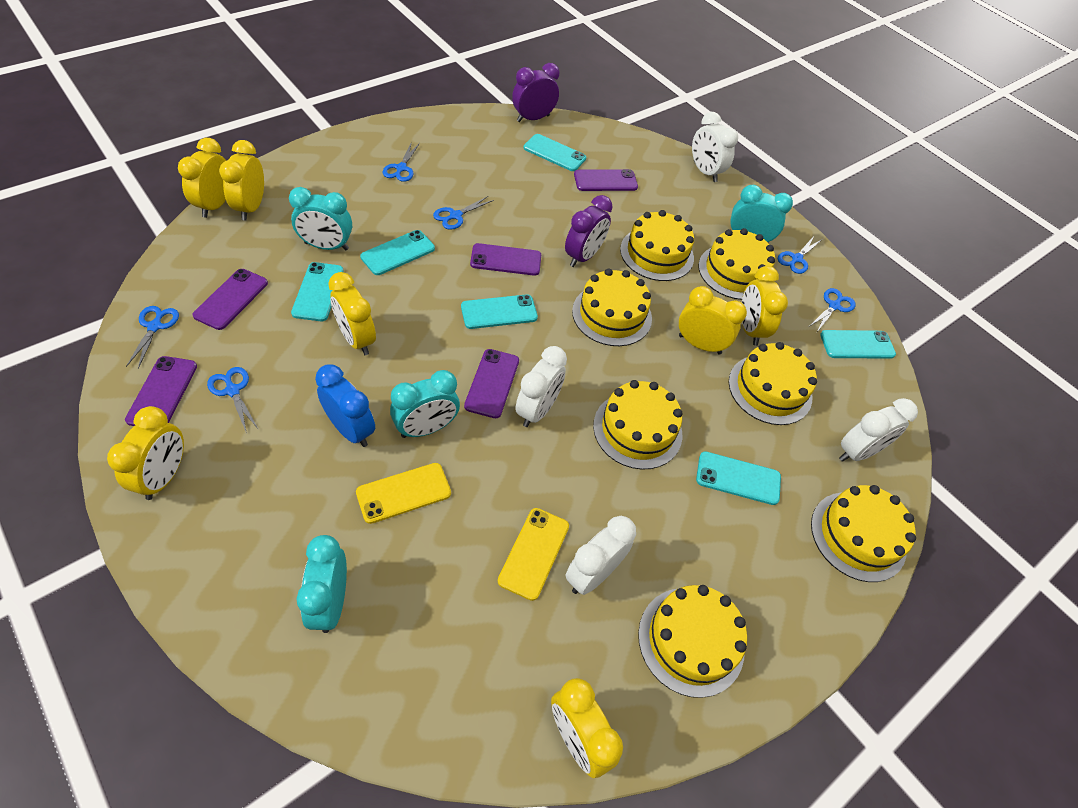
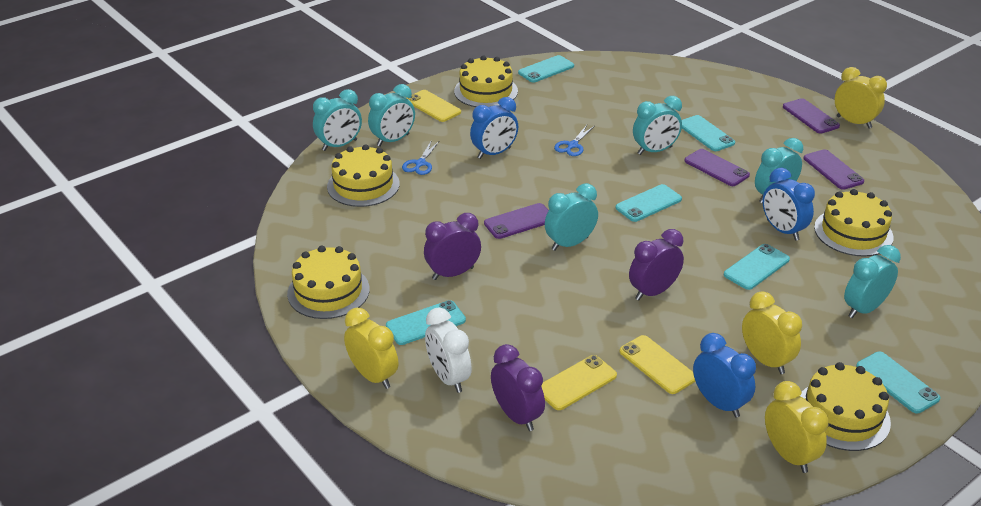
blue clock: [315,364,375,447] = 1 -> [470,97,518,159] [693,333,756,418] [763,168,815,241] = 3
blue scissors: [126,306,179,369] [207,367,259,434] [383,142,420,182] [433,196,494,230] [778,236,821,274] [810,288,856,332] = 6 -> [402,140,439,175] [554,125,594,156] = 2
purple clock: [512,63,559,122] [565,195,613,267] = 2 -> [424,213,481,280] [491,344,545,431] [629,229,684,300] = 3
purple phone: [125,356,197,426] [192,269,268,330] [464,349,519,418] [470,243,541,276] [574,169,638,191] = 5 -> [484,203,549,239] [684,149,750,186] [783,98,840,134] [804,149,864,190] = 4
turquoise clock: [289,187,352,250] [297,535,347,633] [390,370,460,438] [730,185,793,243] = 4 -> [313,89,362,151] [368,84,415,147] [545,183,598,251] [633,96,682,155] [755,138,803,204] [844,245,901,318] = 6
white clock: [515,346,567,427] [565,516,636,595] [692,112,738,182] [839,398,918,462] = 4 -> [425,307,472,393] = 1
yellow cake: [572,269,652,346] [593,380,683,470] [620,210,694,281] [638,585,747,698] [698,228,775,300] [729,342,817,425] [811,485,916,582] = 7 -> [287,246,370,319] [327,144,400,207] [454,55,518,107] [800,362,891,451] [814,189,894,257] = 5
yellow clock: [107,406,184,500] [178,138,226,218] [219,140,264,221] [328,272,376,355] [551,678,623,778] [679,286,747,355] [742,266,788,346] = 7 -> [344,308,398,389] [742,291,802,374] [765,381,829,473] [835,67,887,129] = 4
yellow phone: [356,463,451,524] [498,508,569,601] = 2 -> [407,90,461,122] [541,355,617,410] [619,335,695,394] = 3

